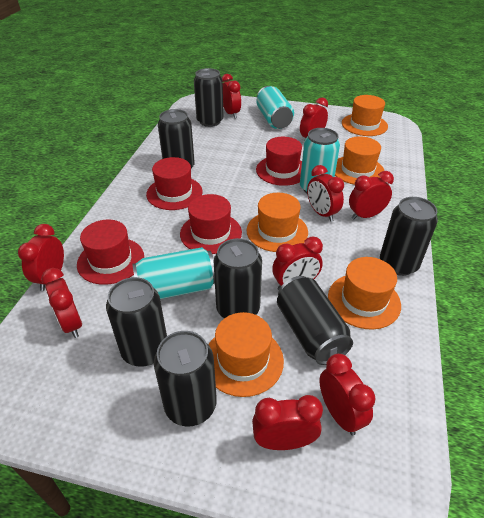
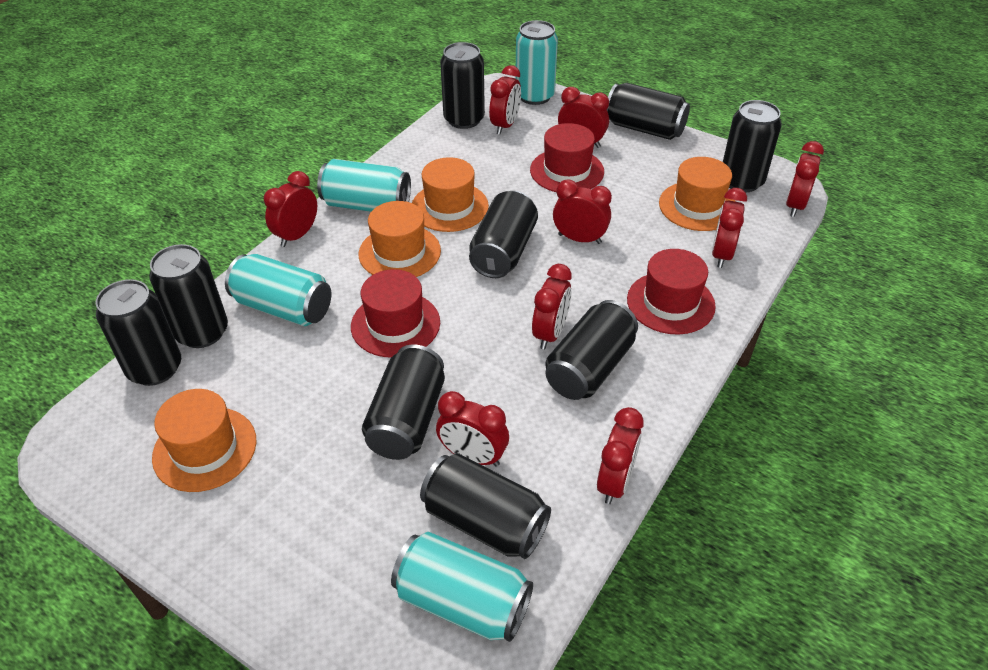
black can: [106,277,167,366] [154,331,217,426] [158,109,195,168] [194,68,224,127] [214,238,262,318] [277,276,353,365] [380,197,438,276] = 7 -> [96,279,181,386] [149,244,228,348] [362,345,445,460] [420,453,551,559] [440,42,485,129] [469,191,538,278] [545,300,638,400] [607,83,690,140] [723,100,782,192] = 9
orange hat: [208,312,284,397] [247,193,308,252] [328,257,401,330] [335,136,385,185] [342,95,388,136] = 5 -> [152,389,256,492] [359,201,441,277] [412,157,489,232] [659,157,736,231] = 4
red hat: [77,220,144,285] [146,157,203,210] [180,194,242,254] [256,137,302,186] = 4 -> [351,269,440,357] [530,123,604,192] [627,249,716,335] = 3
turquoise can: [132,247,215,299] [256,86,294,129] [300,128,340,193] = 3 -> [225,254,331,326] [317,159,411,212] [391,532,533,642] [515,20,558,105] = 4

